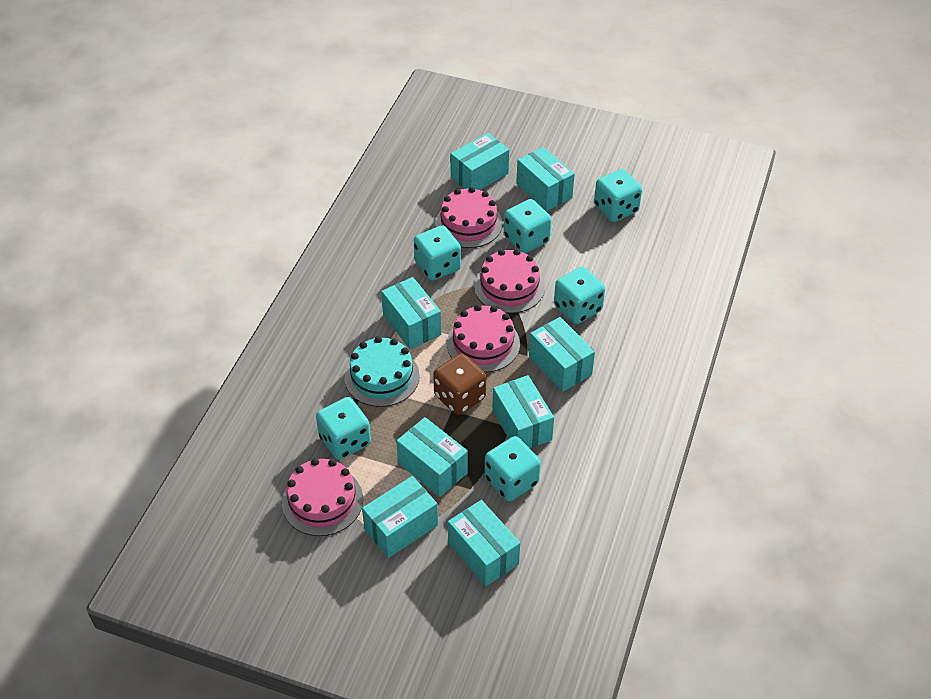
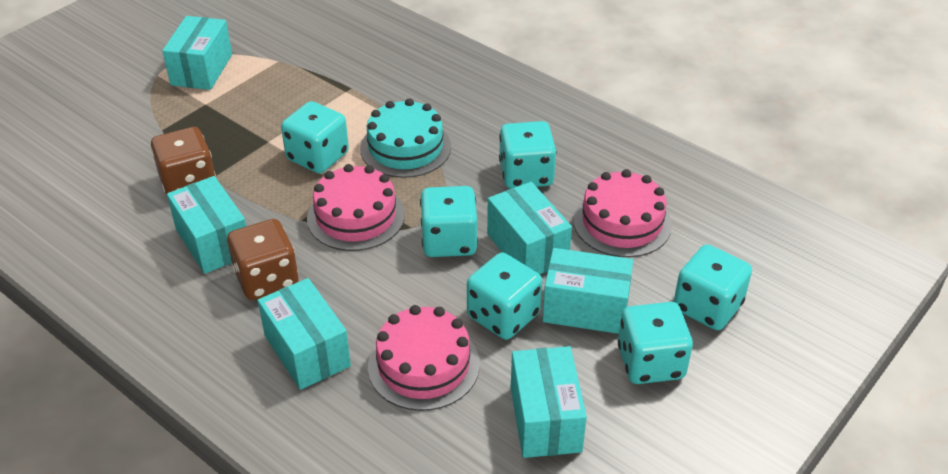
brown dice: [433,353,486,415] = 1 -> [151,127,216,195] [227,219,299,300] = 2
pink cake: [282,458,363,536] [435,187,503,248] [447,304,520,372] [474,249,545,313] = 4 -> [307,164,405,251] [368,305,480,411] [573,169,672,257] = 3
turquoise box: [362,476,438,558] [381,277,441,349] [396,417,468,497] [448,500,520,586] [450,133,509,190] [492,375,554,448] [516,147,575,211] [529,317,595,392] = 8 -> [162,16,232,90] [167,176,246,274] [257,278,351,390] [487,182,572,274] [511,346,587,458] [542,248,633,334] = 6

